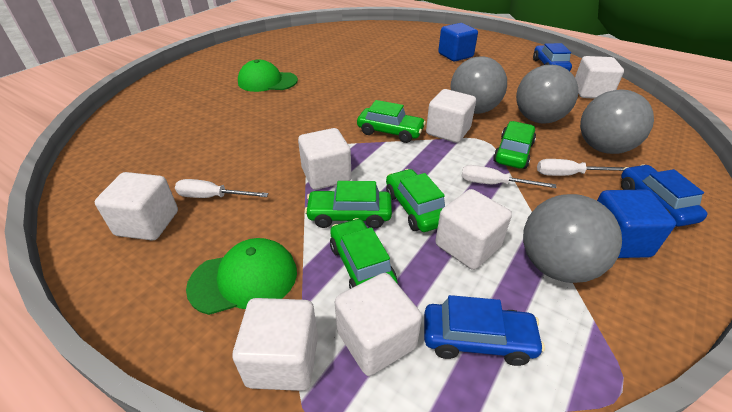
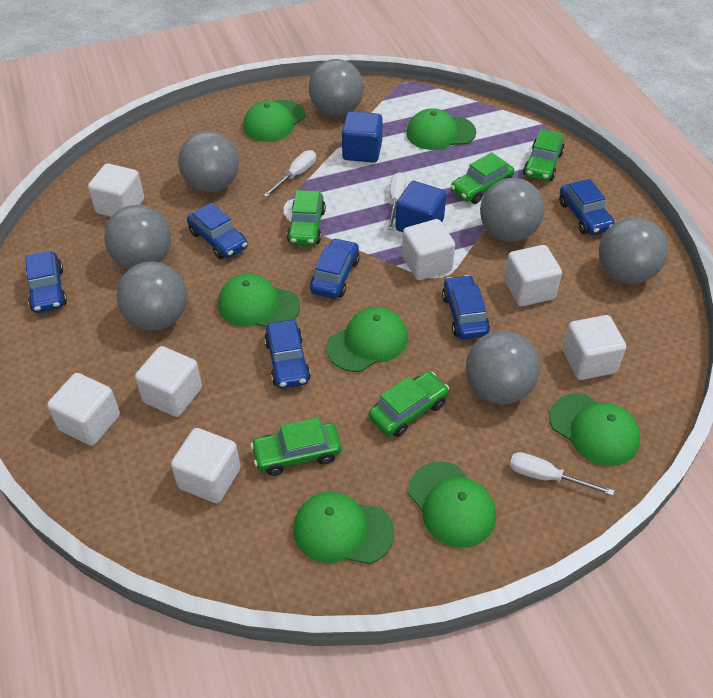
blue car: [424,295,545,366] [533,43,572,71] [621,164,708,227] = 3 -> [25,251,67,313] [187,202,248,259] [264,320,311,389] [310,238,360,299] [442,275,490,339] [559,179,615,235] = 6
green cap: [186,238,297,315] [238,59,298,92] = 2 -> [218,274,300,327] [243,100,305,142] [293,492,394,564] [326,307,408,372] [406,108,476,150] [408,462,496,548] [549,393,640,466] = 7
grey ball: [450,56,507,114] [516,65,578,124] [523,194,622,283] [580,90,654,154] = 4 -> [104,205,171,269] [117,262,187,330] [178,131,239,192] [309,59,364,116] [466,331,540,404] [480,178,544,242] [599,217,668,284] = 7

